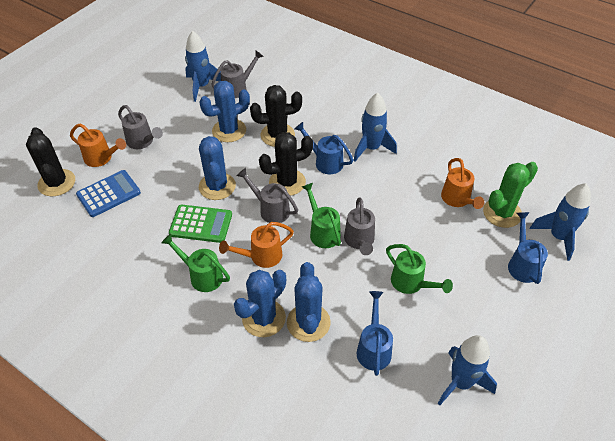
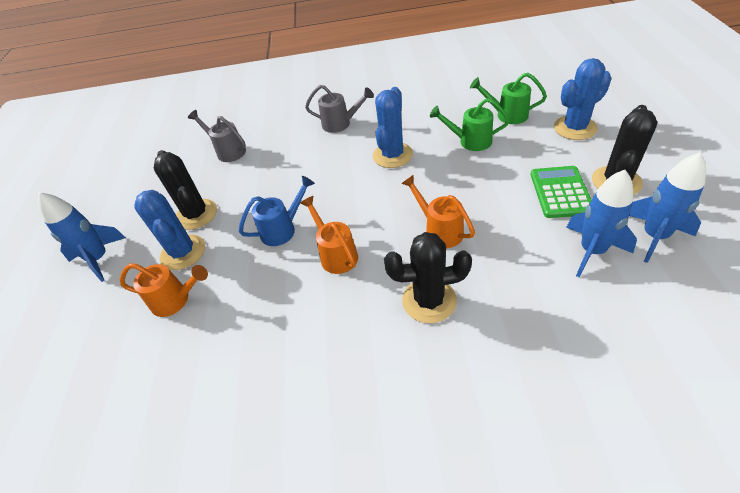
blue cactus: [199,81,250,142] [199,136,236,200] [234,270,286,337] [287,262,331,342] = 4 -> [134,190,205,270] [373,87,413,168] [554,58,612,140] = 3
blue calculator: [76,170,141,217] = 1 -> none = 0
blue rocket: [185,31,221,102] [354,93,397,161] [438,335,497,405] [530,183,591,261] = 4 -> [38,192,126,282] [566,170,637,277] [629,152,706,263] = 3
blue watering can: [295,122,353,174] [357,291,393,376] [508,212,548,284] = 3 -> [239,176,315,246] = 1
green cactus: [483,162,538,228] = 1 -> none = 0
green watering can: [161,234,230,292] [302,183,341,248] [386,244,453,294] = 3 -> [430,98,510,151] [470,73,547,124] = 2
grey watering can: [118,105,163,149] [211,51,264,98] [237,168,298,223] [344,198,375,255] = 4 -> [188,110,246,162] [305,85,374,133] = 2

